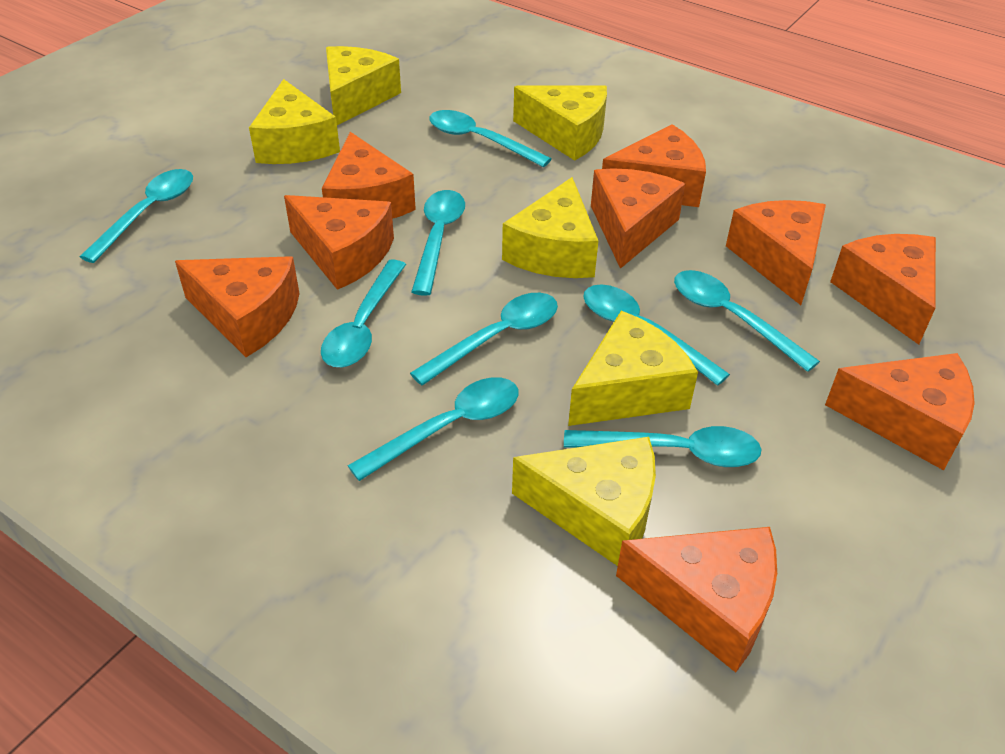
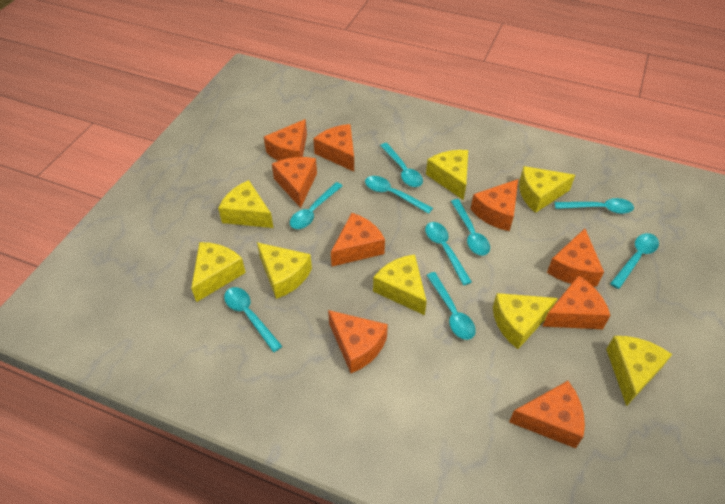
yellow cheese: [249,79,340,164] [326,46,401,125] [502,177,598,278] [512,437,656,566] [513,85,607,161] [568,311,698,426] = 6 -> [191,242,246,302] [218,180,273,228] [257,242,312,299] [373,254,427,315] [426,150,468,200] [493,293,558,349] [519,166,575,213] [606,336,672,406] = 8

